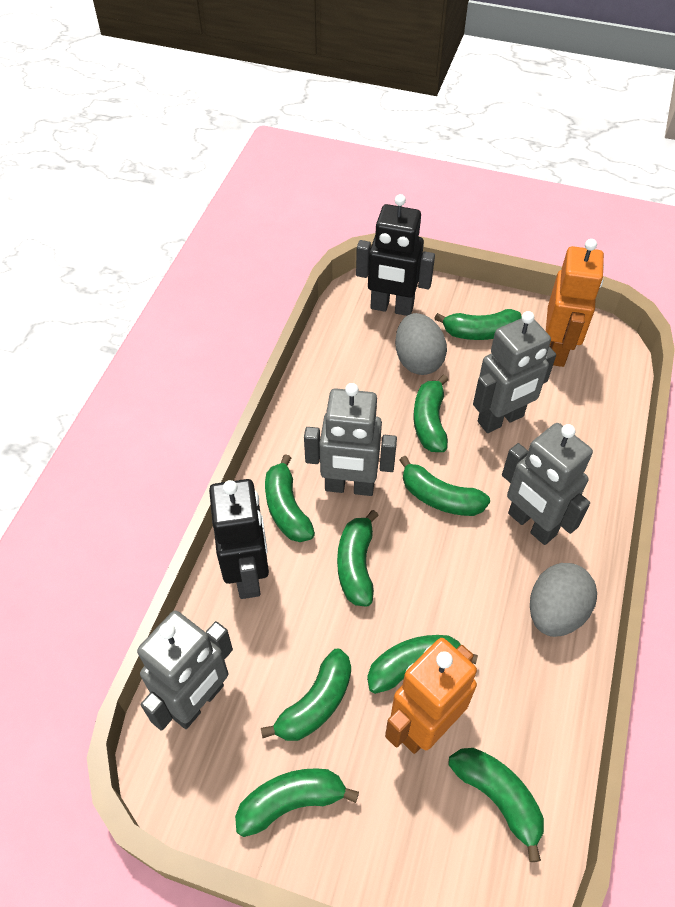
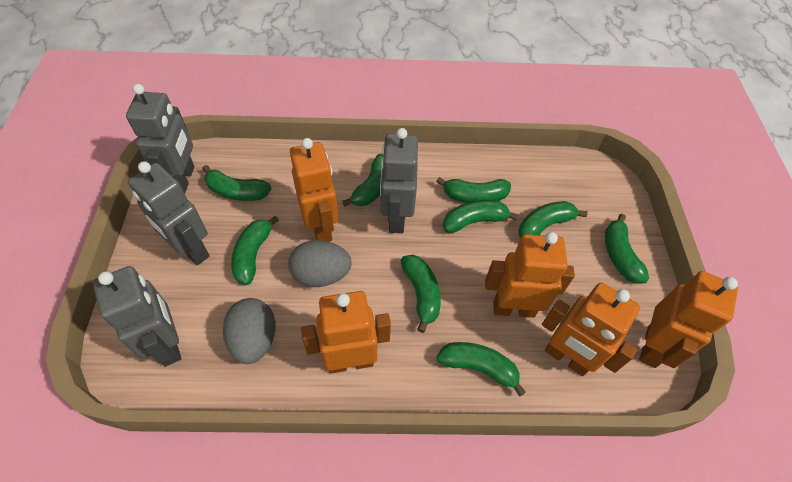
black robot: [209,479,269,599] [356,194,435,316] = 2 -> none = 0
orange robot: [385,638,477,754] [546,239,604,367] = 2 -> [290,138,339,242] [301,291,391,374] [485,232,575,318] [542,283,640,376] [639,271,738,368] = 5

